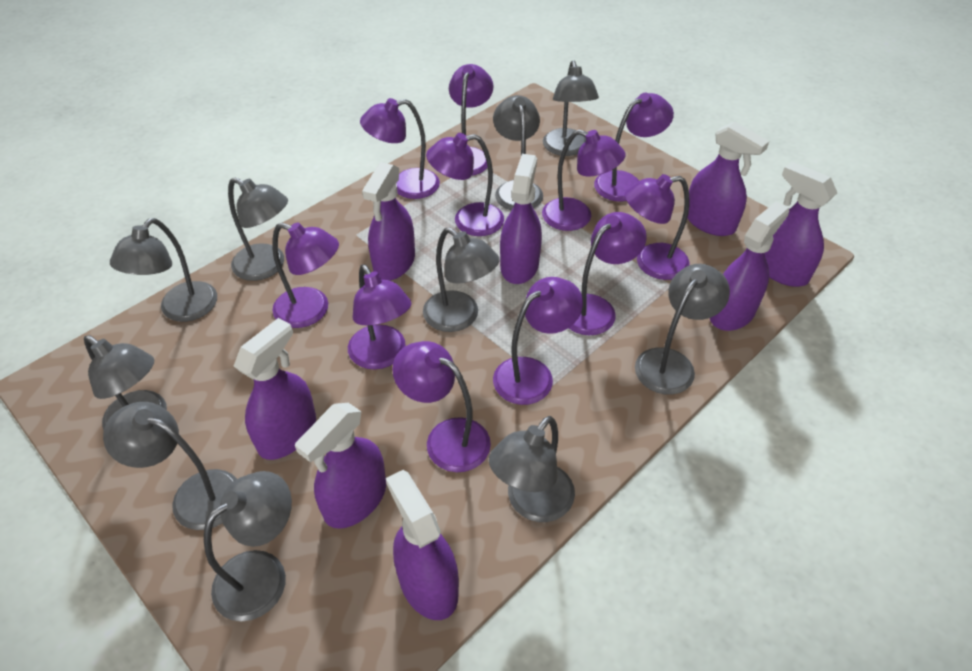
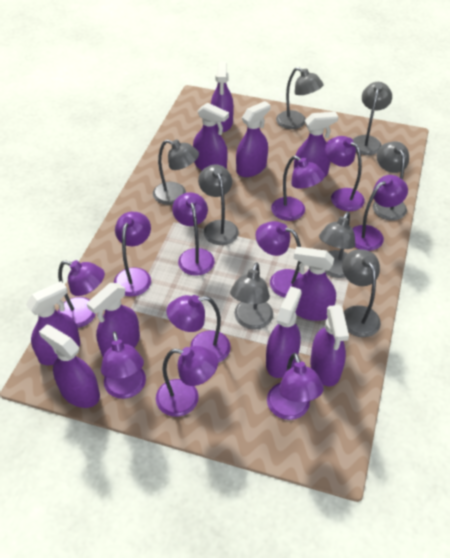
grey lamp: [84,335,167,430] [103,402,237,530] [110,218,217,322] [204,471,292,622] [228,178,288,281] [423,228,499,332] [489,416,575,522] [493,95,543,211] [543,60,599,156] [635,264,730,395] = 10 -> [153,140,199,205] [198,164,239,245] [230,263,273,329] [276,67,323,129] [319,212,355,278] [342,249,381,337] [353,82,392,155] [373,141,409,221] = 8
purple spray bottle: [234,318,316,460] [295,403,386,529] [362,162,415,280] [386,470,459,620] [500,154,542,284] [687,122,769,236] [710,202,789,331] [765,162,837,287] = 8 -> [26,281,80,365] [39,325,100,408] [87,283,140,356] [193,103,229,170] [211,61,234,132] [236,101,271,177] [266,286,302,378] [292,247,336,321] [294,112,338,178] [310,305,349,387] = 10

